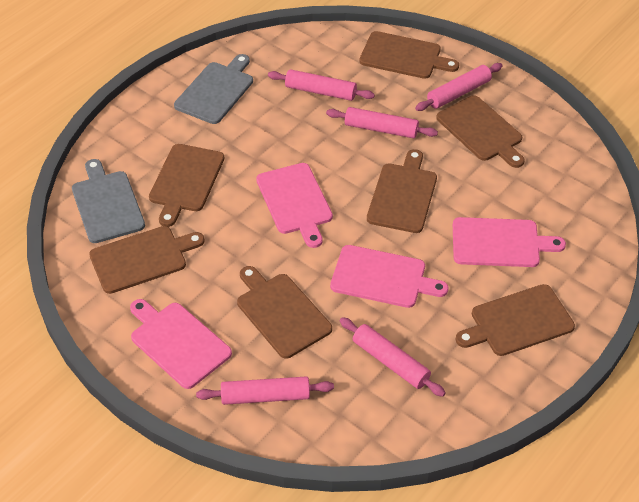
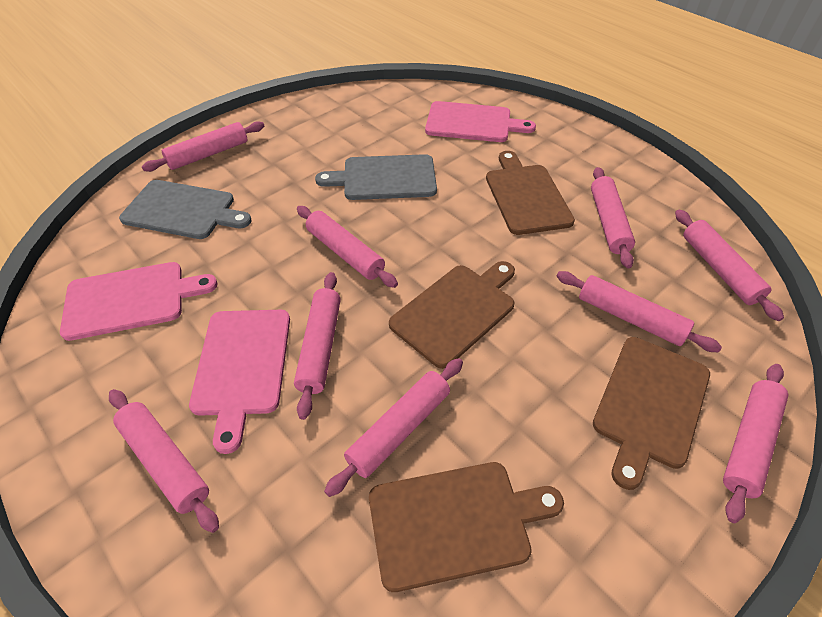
brown cutting board: [89,226,205,294] [149,144,224,227] [237,266,332,359] [359,31,459,79] [367,149,437,233] [436,95,525,168] [455,284,575,356] = 7 -> [369,462,564,592] [389,261,515,369] [486,151,575,235] [593,337,710,490] = 4
pink cutting board: [130,299,232,389] [256,163,333,248] [330,245,448,308] [453,217,566,267] = 4 -> [60,262,218,341] [189,310,290,454] [425,101,536,142] = 3
pink rolling pin: [196,376,334,405] [268,69,375,101] [326,107,438,138] [340,317,446,397] [415,63,503,111] = 5 -> [109,389,219,533] [142,121,264,172] [294,272,341,420] [297,206,398,288] [324,358,463,497] [557,271,722,352] [591,167,635,268] [675,209,784,321] [723,364,789,523] = 9

